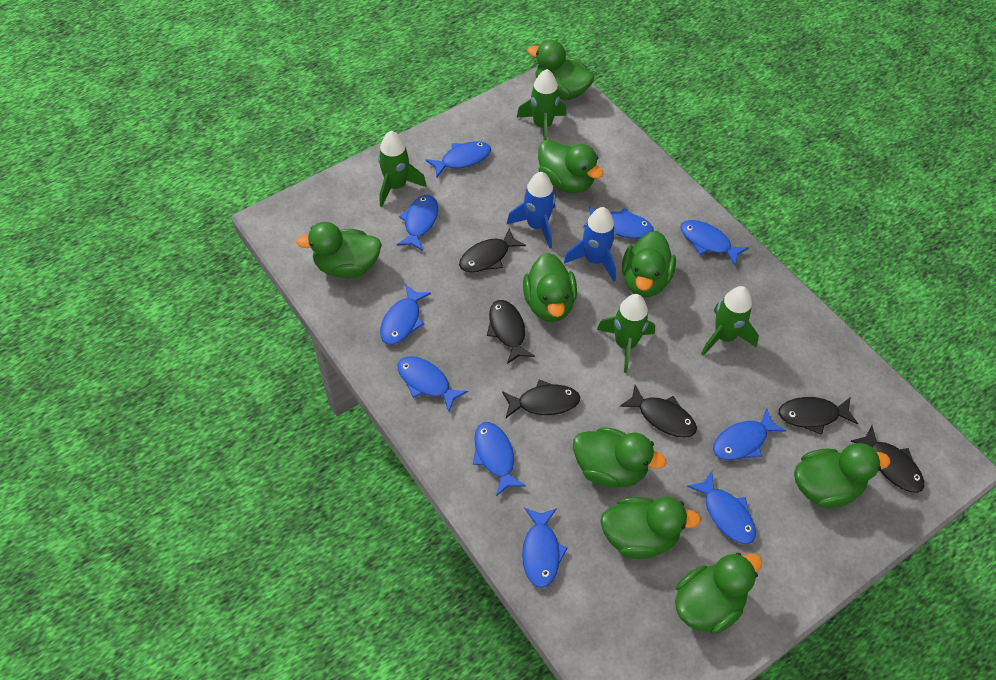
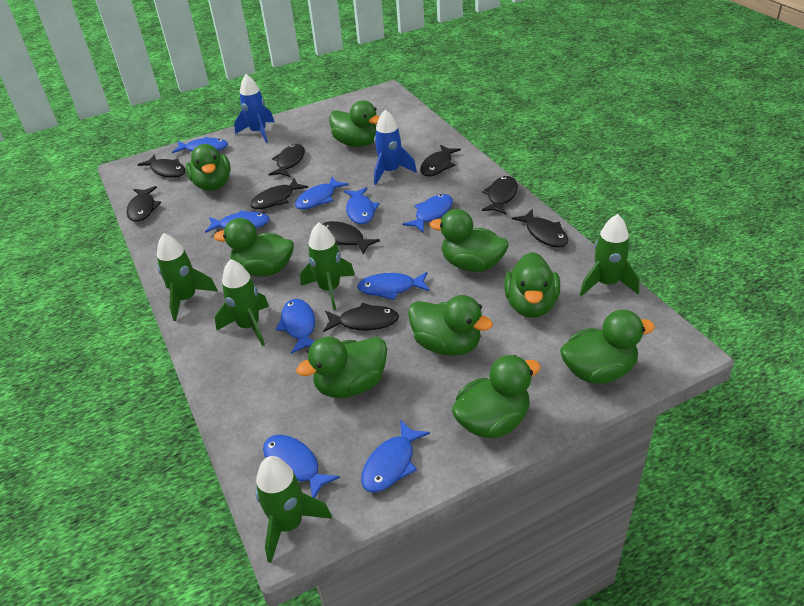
black fish: [459,228,526,272] [487,300,535,364] [502,380,580,418] [620,385,697,438] [779,397,858,435] [850,425,924,493] = 6 -> [127,186,161,222] [137,154,186,178] [250,178,308,209] [269,144,305,177] [323,221,380,255] [323,303,399,332] [420,145,461,176] [482,176,518,214] [512,209,568,248] = 9
blue fish: [380,284,431,345] [397,195,438,251] [398,356,468,412] [425,141,491,177] [473,422,526,496] [522,508,568,588] [583,206,654,239] [680,220,749,266] [687,471,756,544] [713,408,786,460] = 10 -> [172,137,228,153] [205,210,270,233] [263,435,340,498] [276,299,315,354] [295,177,349,210] [344,187,379,224] [357,272,430,300] [361,420,430,493] [402,194,453,233] = 9
green rocket: [378,131,427,207] [517,69,567,140] [597,294,655,373] [701,286,759,356] = 4 -> [157,233,218,321] [215,259,269,346] [255,456,332,563] [300,222,355,311] [580,214,639,296] = 5

